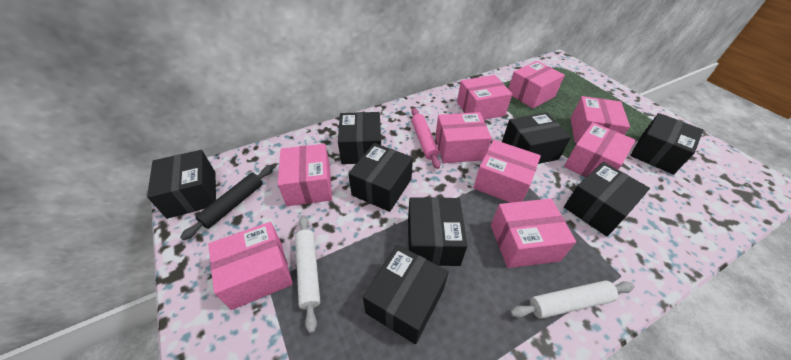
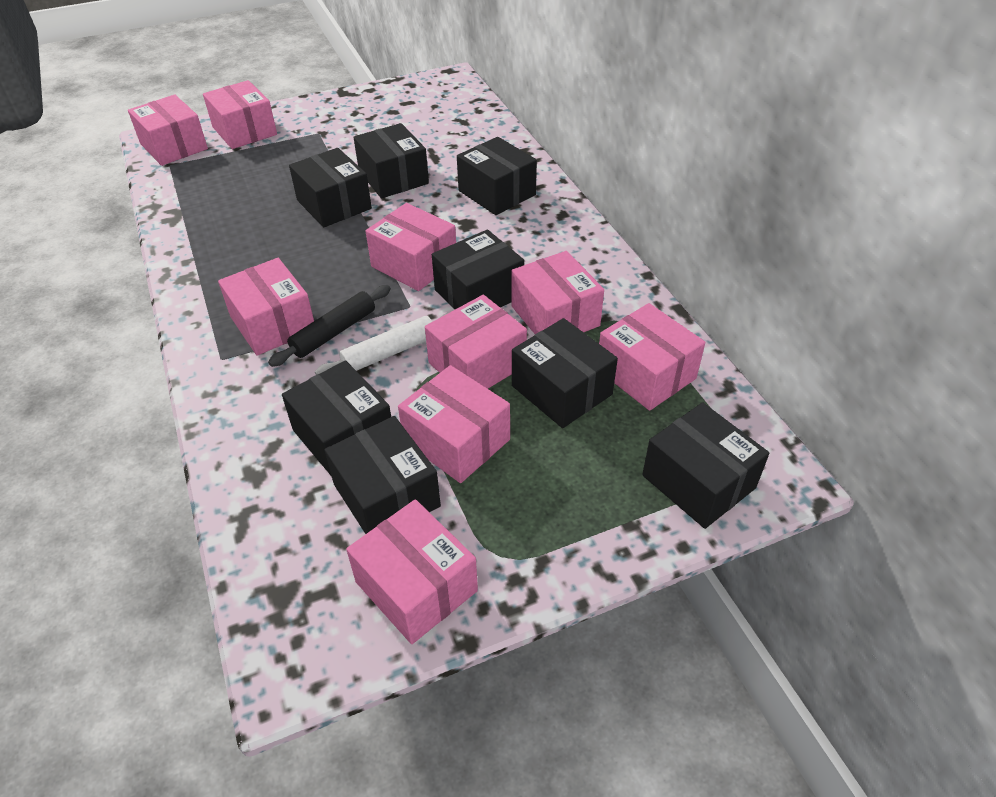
pink rolling pin: [411,108,440,169] = 1 -> none = 0
white rolling pin: [295,215,320,333] [510,280,634,319] = 2 -> [315,313,448,375] = 1

